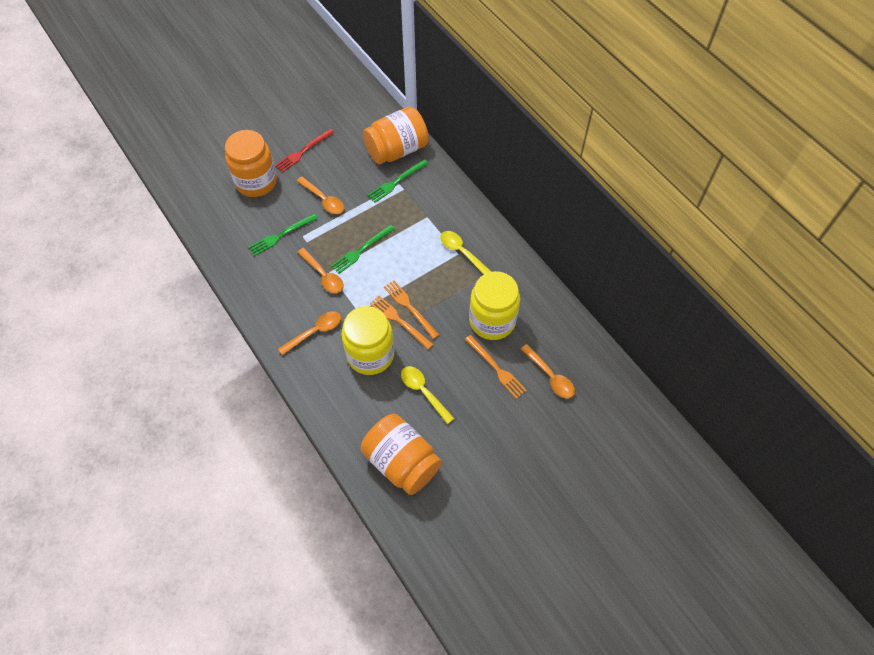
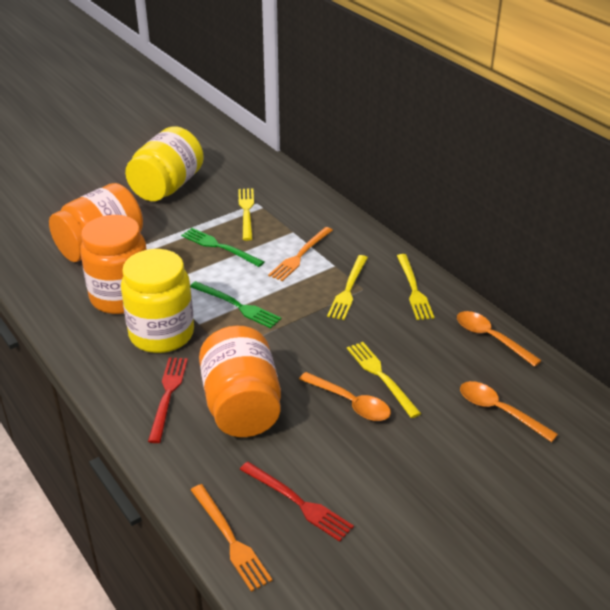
green fork: [249,213,318,256] [331,225,395,274] [368,159,429,202] = 3 -> [181,228,264,267] [190,281,281,328] = 2
orange fork: [370,296,434,350] [384,280,439,339] [465,335,527,399] = 3 -> [191,484,273,592] [268,227,333,281] = 2
orange spoon: [278,311,341,355] [297,176,344,214] [297,248,343,293] [521,344,575,399] = 4 -> [299,372,391,421] [457,311,542,367] [460,381,558,442] = 3
red fork: [275,129,334,173] = 1 -> [148,357,188,443] [240,462,354,542] = 2
yellow fork: none = 0 -> [238,188,254,241] [327,255,368,320] [347,342,421,418] [397,254,434,320] = 4
yellow spoon: [401,366,455,424] [440,231,492,274] = 2 -> none = 0

